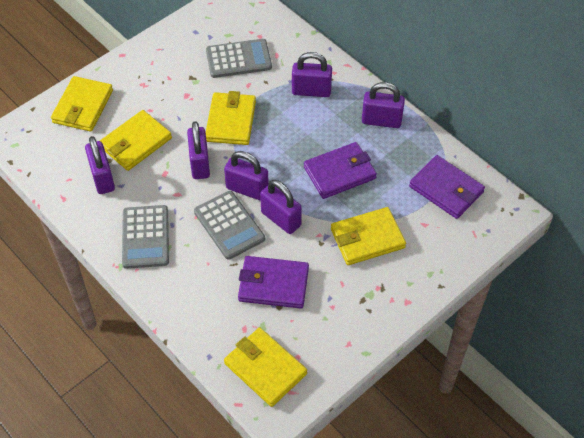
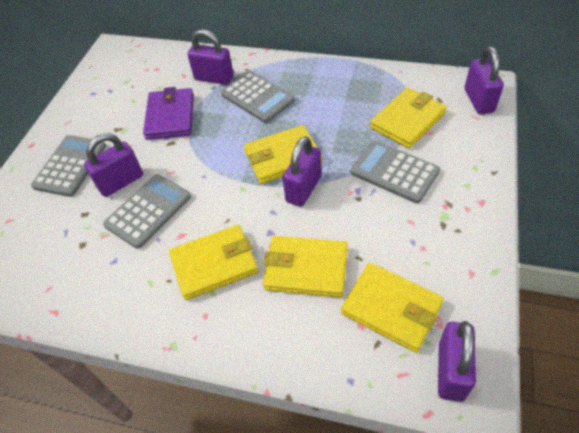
grey calculator: [122,205,169,269] [194,191,265,260] [206,39,272,78] = 3 -> [31,135,106,197] [103,174,191,249] [221,71,295,123] [351,141,440,203] = 4
purple padlock: [85,136,115,194] [187,121,210,179] [224,151,269,201] [260,180,302,234] [292,52,332,97] [362,82,405,128] = 6 -> [84,133,143,197] [187,29,234,85] [283,136,322,207] [438,321,476,402] [465,46,504,115] = 5
purple wallet: [238,256,309,308] [304,142,377,199] [409,155,485,219] = 3 -> [143,87,194,140] = 1

